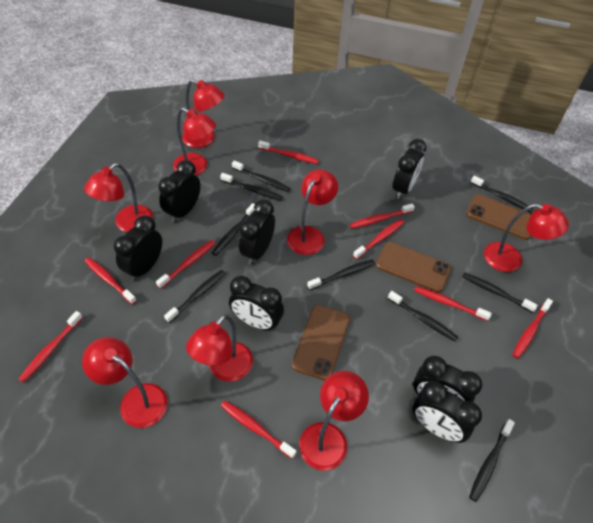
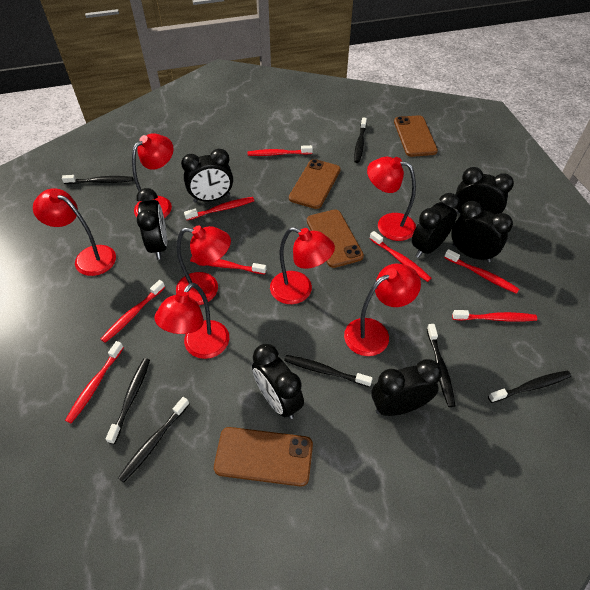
black toothbrush: [164,270,225,323] [212,203,255,256] [220,173,283,201] [232,160,290,192] [307,260,375,290] [388,291,458,342] [462,272,538,313] [469,419,515,502] [470,175,533,212] = 9 -> [62,175,133,184] [105,358,150,444] [118,397,189,483] [284,355,373,387] [354,118,367,163] [427,324,455,407] [488,371,571,403] = 7
brown phone: [292,305,350,381] [376,242,451,292] [466,194,531,240] = 3 -> [214,427,313,486] [289,159,341,209] [307,209,364,268] [394,115,438,157] = 4
red lamp: [82,337,168,428] [84,163,153,232] [173,107,216,176] [182,79,225,148] [186,314,253,382] [287,169,338,255] [299,371,369,471] [484,204,569,272] = 8 -> [33,188,116,276] [132,133,174,218] [154,283,229,359] [176,225,231,305] [270,227,335,304] [344,264,421,356] [367,157,416,241] = 7
red toothbrush: [18,311,83,383] [84,257,137,305] [156,240,215,289] [221,401,297,459] [258,141,319,164] [350,203,415,228] [353,219,404,260] [414,286,492,321] [512,298,553,359] = 9 -> [65,341,124,423] [101,280,165,343] [184,197,254,220] [190,257,266,274] [248,145,313,156] [369,231,431,282] [444,249,519,294] [452,310,537,322] = 8

